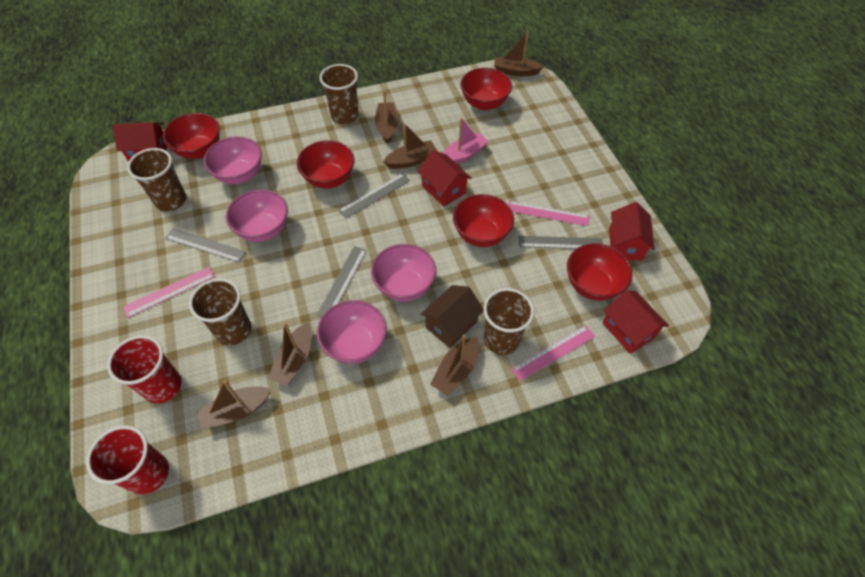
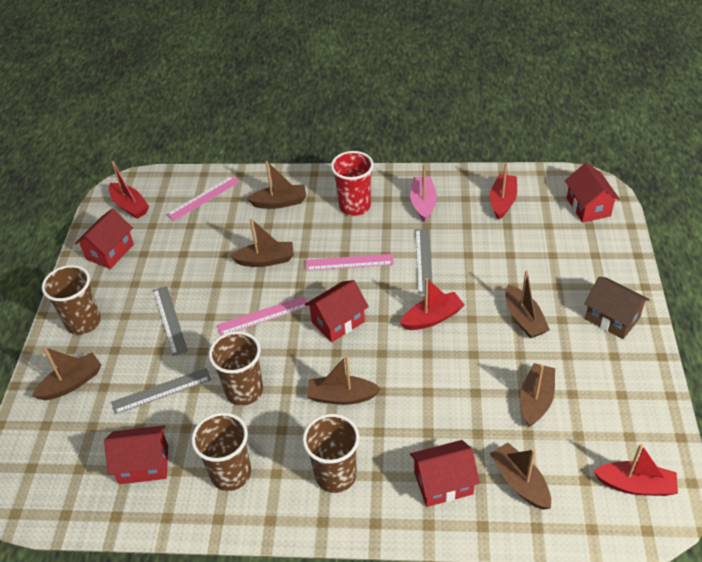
brown boat: [197,380,272,430] [268,322,311,386] [375,91,398,144] [383,123,437,169] [430,334,479,396] [494,31,544,76] = 6 -> [32,347,101,400] [230,218,294,267] [246,161,306,209] [307,355,381,405] [490,443,551,510] [505,270,550,338] [520,363,555,427] = 7
grey ruler: [165,228,246,262] [317,246,367,317] [338,173,410,219] [518,236,603,249] = 4 -> [111,368,211,415] [153,286,188,356] [415,229,433,294] = 3
pink bowl: [203,136,262,184] [226,189,288,242] [317,300,387,364] [371,244,436,302] = 4 -> none = 0
red boat: none = 0 -> [109,161,149,219] [400,278,465,330] [490,162,517,220] [593,444,678,496] = 4
red bowl: [163,113,220,159] [297,140,354,189] [453,194,514,247] [460,68,512,110] [567,243,633,301] = 5 -> none = 0
red cup: [86,426,169,494] [107,335,182,403] = 2 -> [331,151,374,216] = 1
red house: [113,122,167,162] [418,150,471,207] [602,290,669,354] [609,202,655,261] = 4 -> [75,209,134,269] [104,425,168,484] [305,280,369,342] [410,440,480,507] [565,163,620,223] = 5

